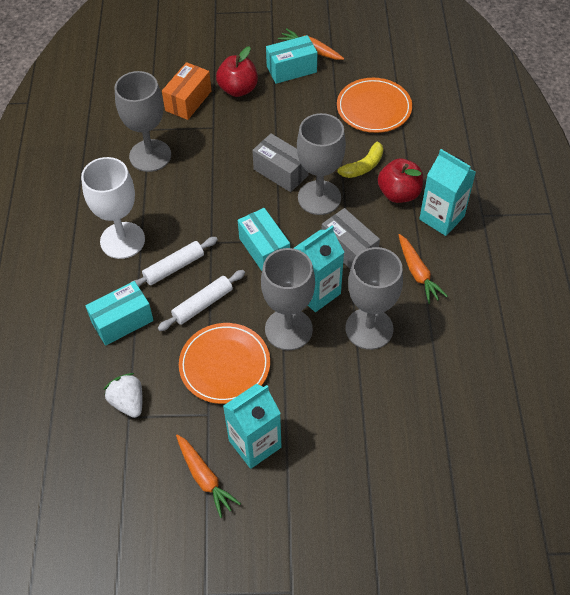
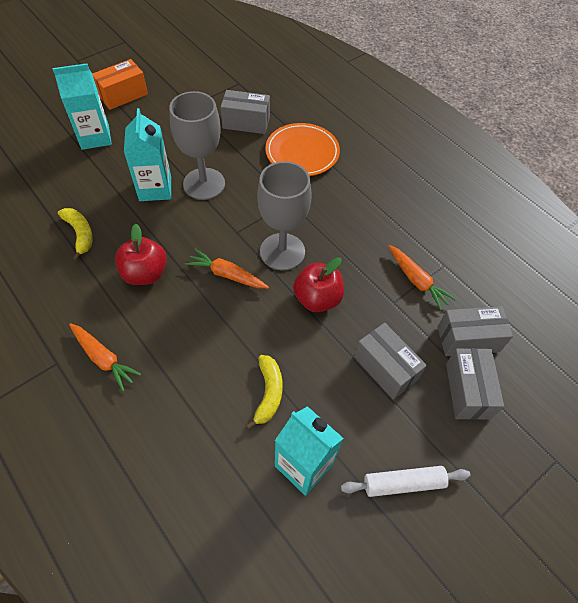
grey box: [252,134,309,192] [321,208,380,269] = 2 -> [220,90,270,134] [354,323,427,400] [438,306,513,356] [446,348,504,420] = 4
grey goblet: [115,71,171,172] [261,248,315,350] [297,113,346,215] [346,247,403,350] = 4 -> [169,91,225,200] [257,161,312,271] = 2
orange plate: [179,323,270,404] [337,78,412,133] = 2 -> [265,123,340,176] = 1
turquoise box: [85,281,154,346] [238,208,290,271] [266,35,317,84] = 3 -> none = 0
white goblet: [81,157,145,259] = 1 -> none = 0
white rolling pin: [130,237,218,287] [158,270,245,331] = 2 -> [341,466,471,497] = 1
white strawberry: [104,373,142,418] = 1 -> none = 0
yellow banana: [333,141,383,178] = 1 -> [58,208,93,261] [246,355,283,430] = 2

